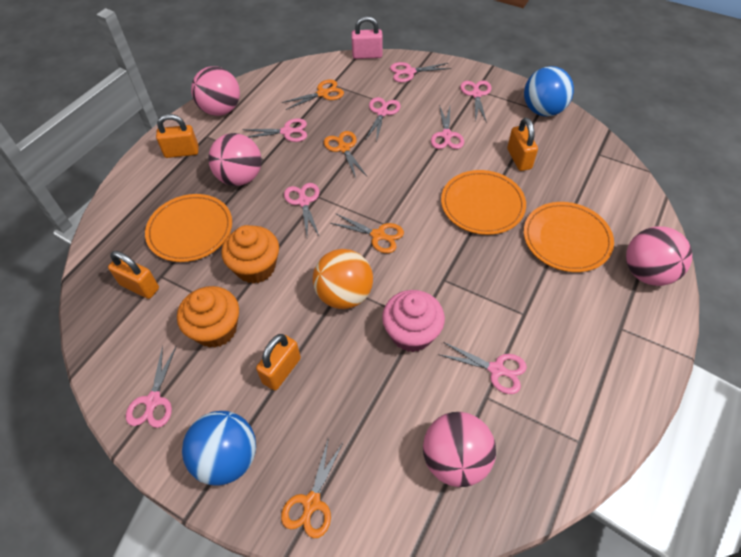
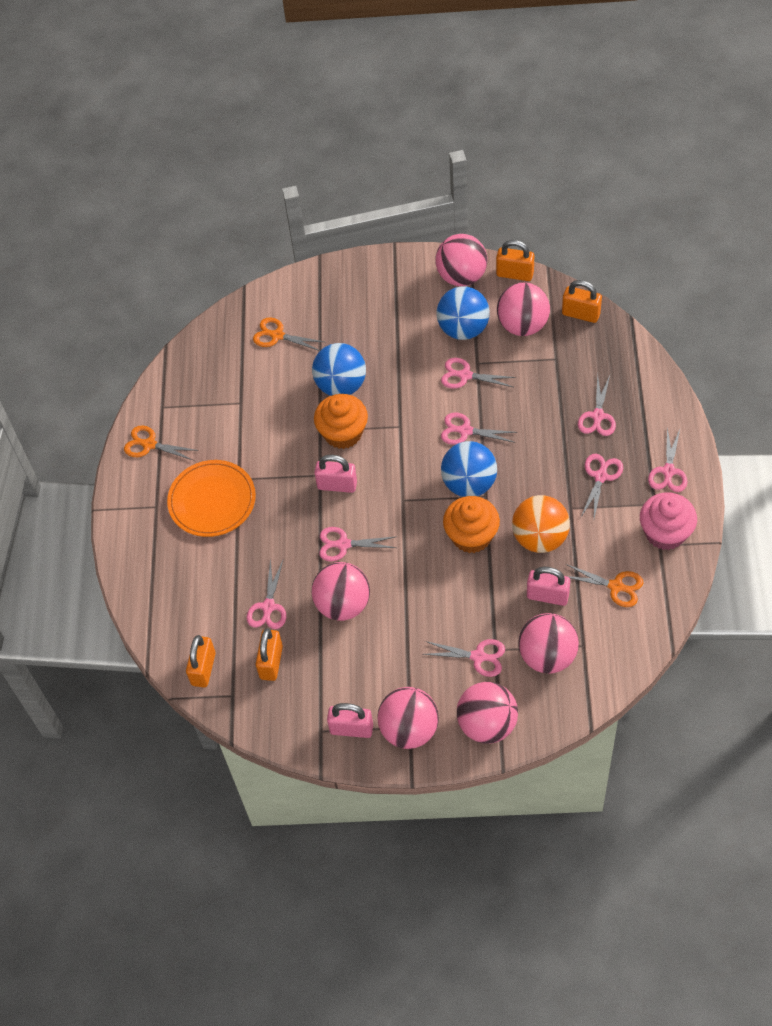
blue ball: [182,411,256,486] [524,66,574,117] = 2 -> [312,343,366,396] [437,286,490,340] [441,441,497,497] = 3
orange plate: [145,194,232,262] [441,170,526,235] [524,202,614,272] = 3 -> [167,460,256,537] = 1
orange scissors: [281,437,343,538] [282,79,344,110] [324,131,367,178] [330,214,404,253] = 4 -> [124,425,199,460] [253,317,324,351] [566,564,643,607] = 3
pink ball: [191,66,240,116] [208,133,262,186] [423,412,496,487] [626,226,692,286] = 4 -> [312,562,370,621] [377,687,439,749] [435,234,487,286] [457,682,518,744] [497,283,550,336] [518,613,579,674] = 6
pink padlock: [351,16,383,59] = 1 -> [314,455,357,493] [327,703,373,738] [527,567,570,606] = 3

